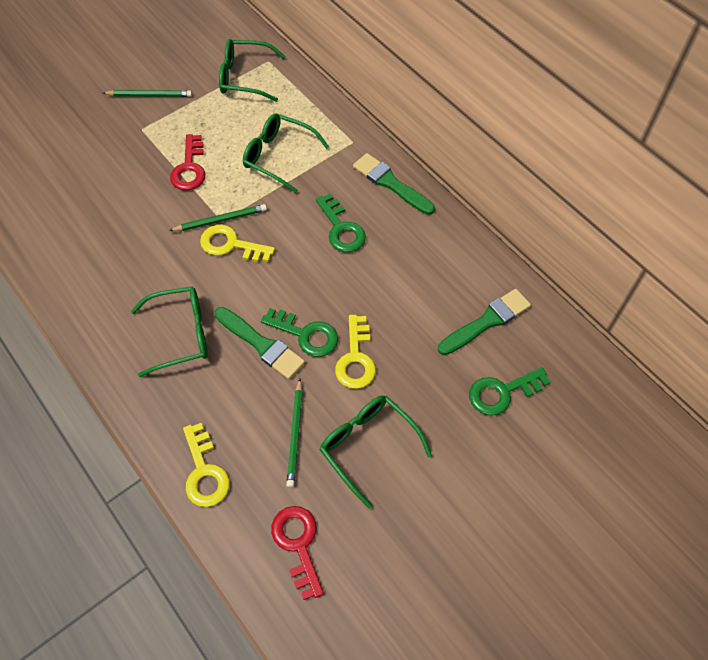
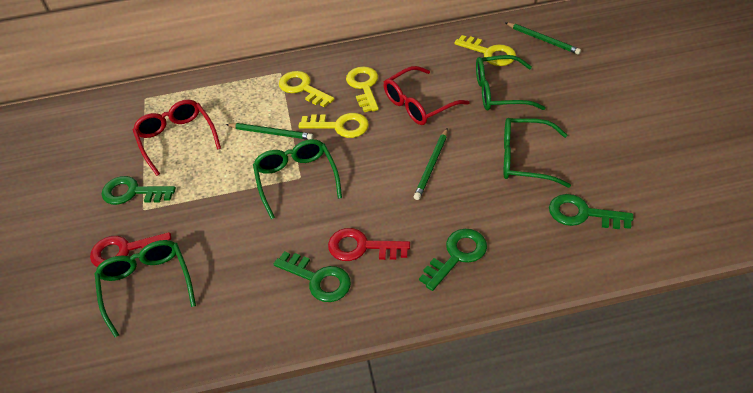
green brush: [215,307,305,379] [353,153,435,215] [438,289,531,355] = 3 -> none = 0
green key: [261,308,338,357] [316,194,366,252] [469,367,550,416] = 3 -> [102,176,176,205] [274,251,351,302] [419,229,487,291] [549,194,633,229] = 4
red glasses: none = 0 -> [133,100,221,176] [384,66,469,125] = 2
yellow key: [183,423,230,507] [200,224,275,262] [335,315,376,389] = 3 -> [279,71,335,107] [298,113,369,138] [346,66,379,112] [454,35,516,66] = 4

